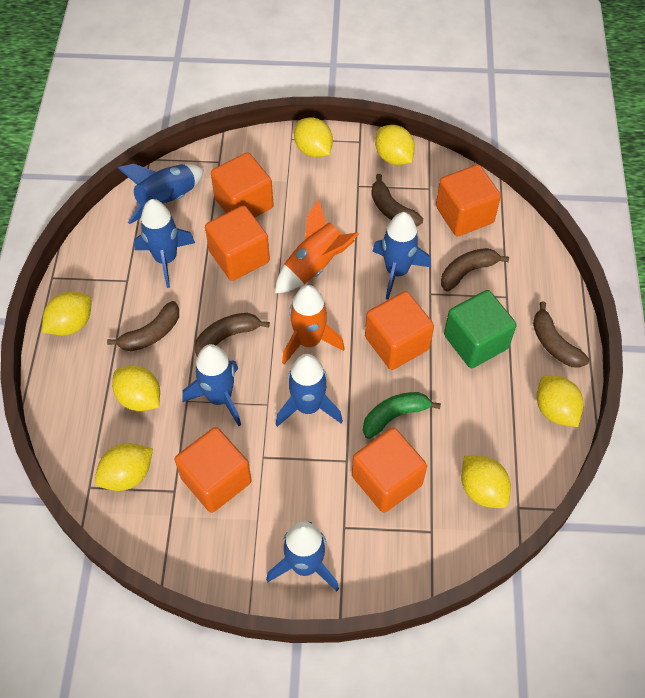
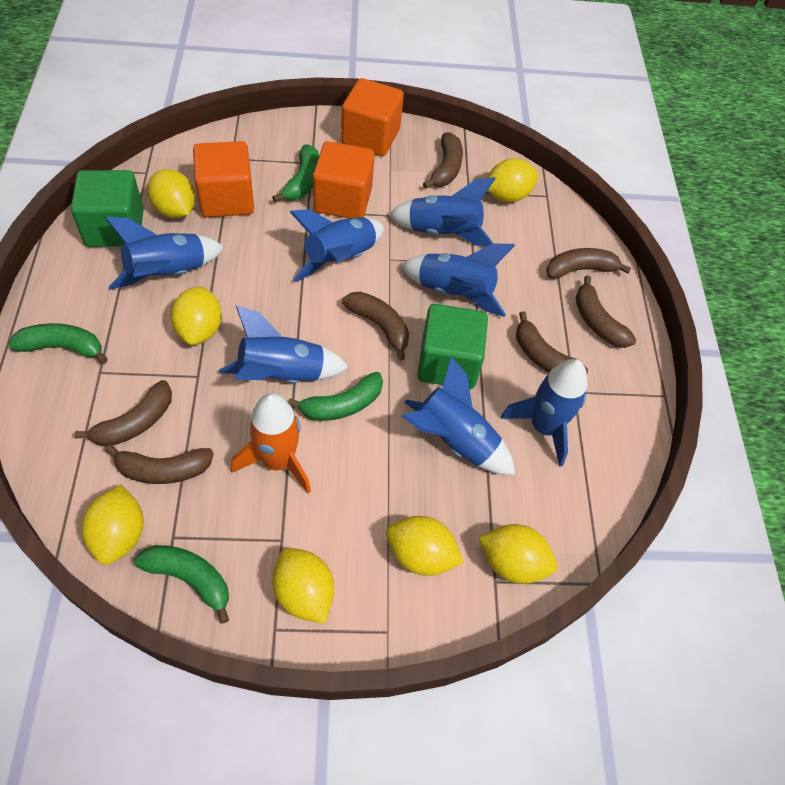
blue rocket: [118,164,204,224] [134,199,195,288] [182,344,241,426] [266,521,339,591] [276,354,343,427] [372,212,431,300] = 6 -> [105,217,224,290] [219,305,349,383] [290,209,384,282] [388,177,496,247] [400,243,515,317] [401,356,515,475] [501,359,588,467] = 7
brown banana: [107,301,179,351] [194,313,270,357] [371,174,423,227] [441,248,509,291] [533,301,589,368] = 5 -> [75,380,172,446] [105,445,214,484] [342,292,409,360] [423,132,463,189] [516,311,588,374] [546,248,631,279] [575,276,636,348] = 7
green banana: [363,392,441,439] = 1 -> [8,323,108,364] [134,545,229,624] [272,145,319,202] [288,372,383,421] = 4
green cube: [444,290,517,368] = 1 -> [71,170,144,247] [417,304,488,389] = 2
orange cube: [175,427,252,513] [205,205,270,281] [211,152,274,217] [352,428,427,513] [365,291,434,370] [436,164,501,236] = 6 -> [193,141,254,217] [313,141,375,218] [341,78,404,156] = 3
orange rocket: [275,200,359,293] [282,285,345,364] = 2 -> [231,393,311,494] = 1

